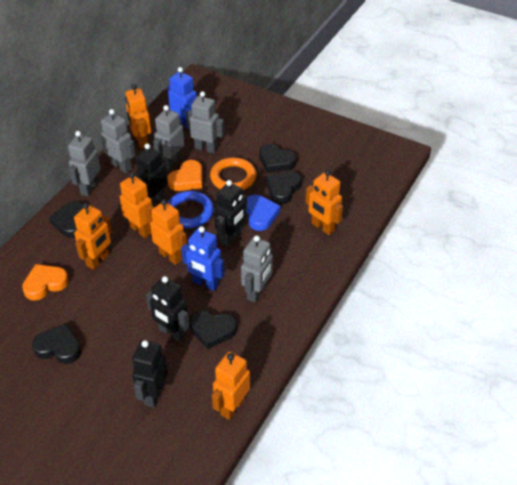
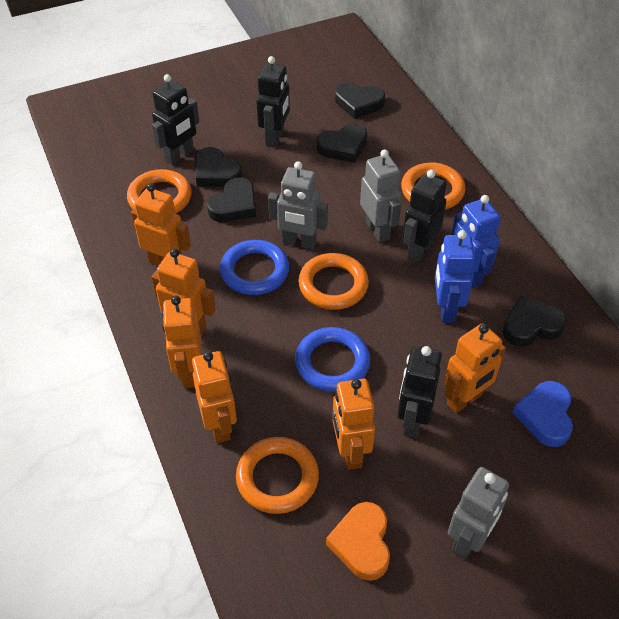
blue ring: [167,191,214,228] = 1 -> [220,240,289,295] [295,327,370,392] = 2
grey robot: [68,131,101,197] [101,109,136,173] [153,105,184,170] [186,91,224,154] [241,235,273,303] = 5 -> [268,161,328,250] [360,149,402,243] [448,467,509,560] = 3
orange heart: [22,264,69,301] [167,160,202,191] = 2 -> [326,502,390,581] = 1
orange ring: [210,157,257,190] = 1 -> [127,169,192,214] [236,437,319,514] [298,253,369,310] [401,162,465,210] = 4

